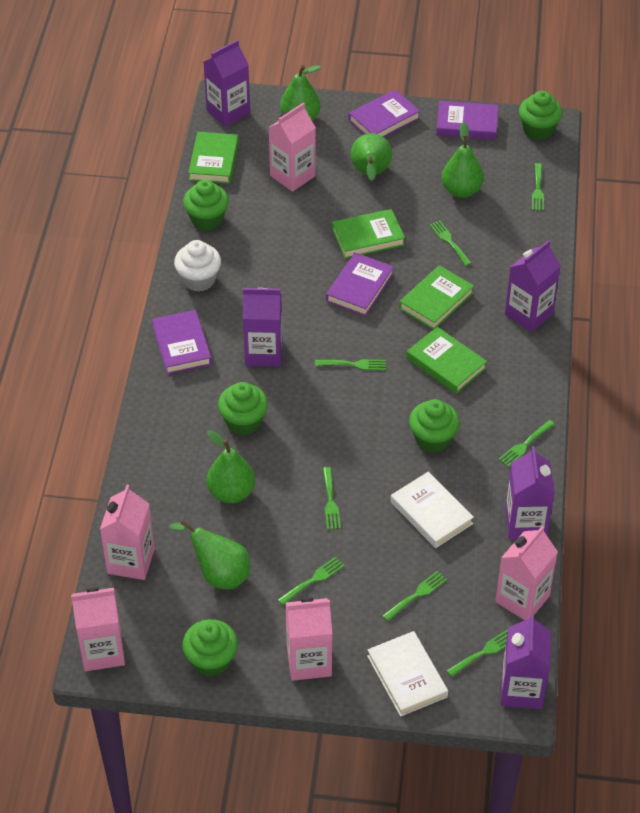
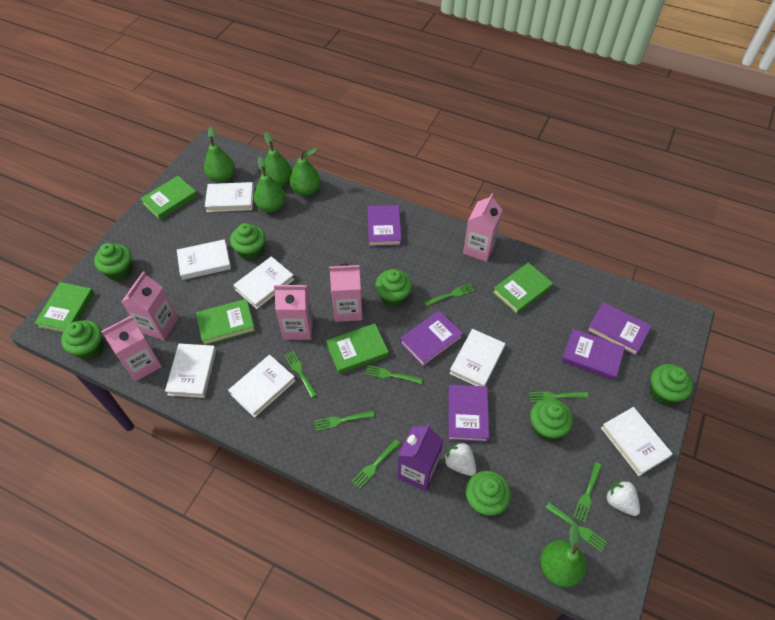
green book: [188,132,239,184] [332,209,405,259] [399,265,474,329] [407,327,487,394] = 4 -> [35,282,94,333] [140,176,198,220] [196,299,255,345] [326,324,389,374] [492,262,553,314] = 5
green cupcake: [182,619,238,677] [183,180,229,230] [218,382,268,435] [409,399,460,453] [519,91,562,140] = 5 -> [61,320,104,360] [94,243,132,281] [230,223,266,261] [375,269,412,307] [466,471,511,516] [530,398,573,441] [650,364,693,405] = 7
purple book: [152,310,212,374] [326,253,394,316] [349,90,420,137] [436,101,498,140] = 4 -> [368,205,402,247] [400,310,463,367] [448,385,489,442] [561,329,625,381] [587,302,652,356] = 5
purple carton: [204,40,250,127] [243,288,282,367] [501,614,551,709] [505,240,561,332] [505,446,555,539] = 5 -> [398,424,443,491] = 1
white book: [367,631,448,717] [391,472,474,548] = 2 -> [165,344,216,398] [177,239,231,280] [205,182,254,212] [228,355,296,418] [234,256,294,309] [449,329,505,386] [601,407,673,476] = 7
white cupcake: [174,240,221,292] = 1 -> none = 0
white strawberry: none = 0 -> [444,442,476,476] [605,480,640,516] = 2

